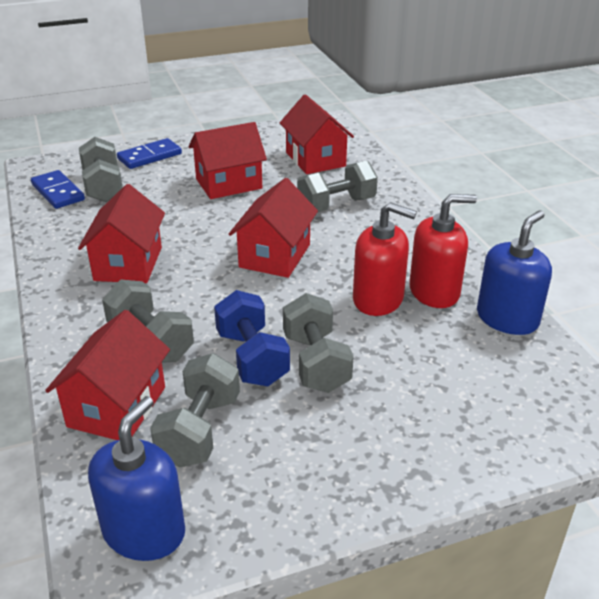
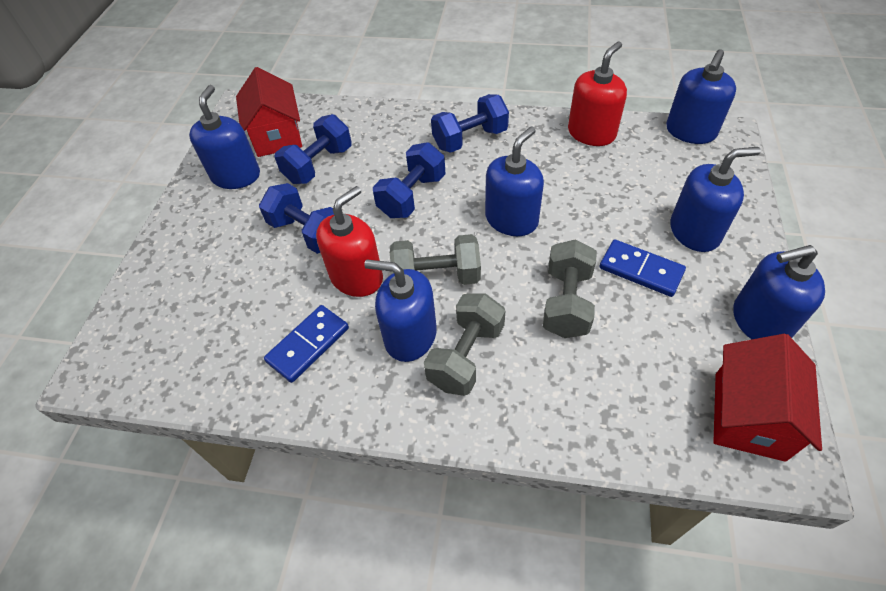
blue dumbbell: [214,290,290,386] = 1 -> [259,183,334,254] [275,114,352,184] [373,142,445,218] [431,94,509,153] = 4
blue soap dispenser: [88,396,185,561] [477,210,552,335] = 2 -> [189,85,260,189] [364,259,437,362] [485,126,544,236] [666,49,736,144] [670,147,761,252] [734,245,825,339] = 6
grey dumbbell: [79,137,123,202] [102,280,194,362] [150,353,240,468] [283,293,353,393] [297,161,378,212] = 5 -> [390,234,481,285] [424,294,505,396] [543,239,597,338] = 3
red house: [45,310,170,440] [78,184,165,283] [188,122,267,199] [229,178,318,278] [280,94,354,174] = 5 -> [236,67,302,157] [713,334,822,462] = 2

